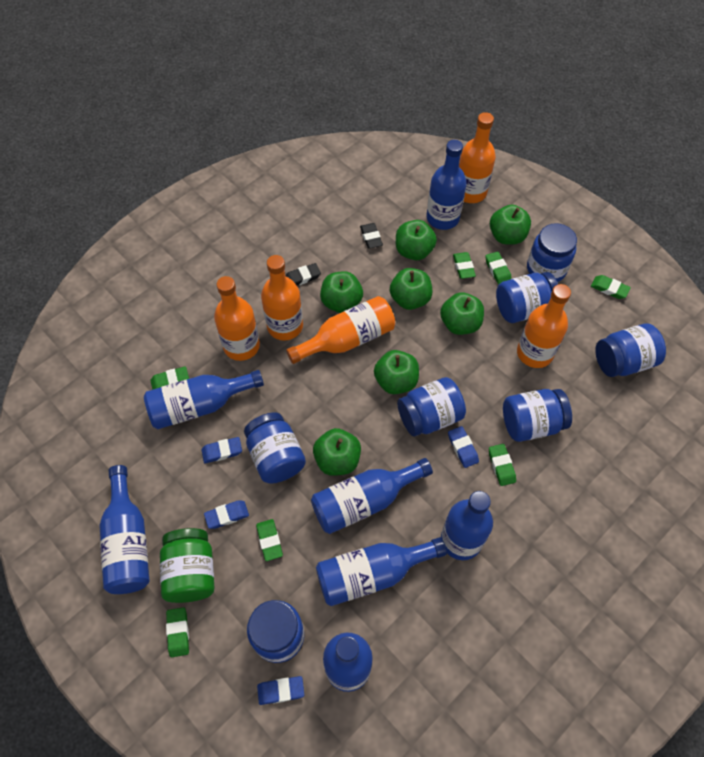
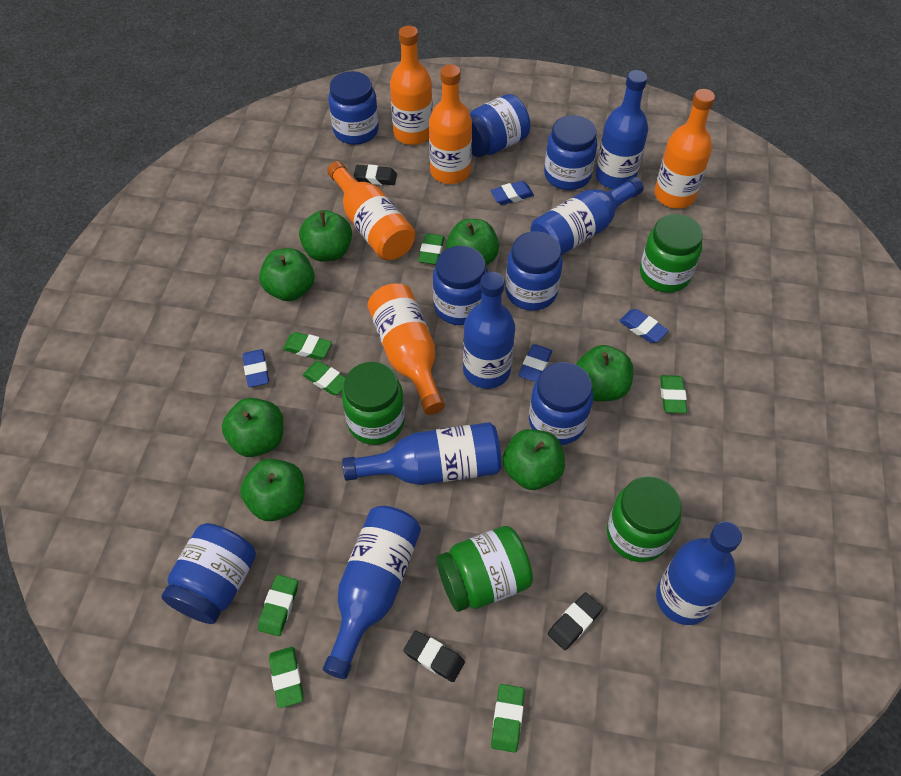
black eraser: [285,263,321,285] [360,223,383,249] = 2 -> [354,165,397,185] [404,630,465,682] [548,592,603,650] = 3
blue bottle: [99,465,150,594] [144,370,264,429] [311,458,433,534] [316,537,447,606] [323,633,372,692] [427,140,467,230] [441,491,493,560] = 7 -> [323,506,421,679] [342,422,502,485] [463,272,515,389] [530,177,644,256] [596,70,648,189] [656,521,742,625] = 6
green jar: [160,528,214,603] = 1 -> [342,362,405,445] [436,526,533,612] [607,476,682,562] [640,214,703,293] = 4

